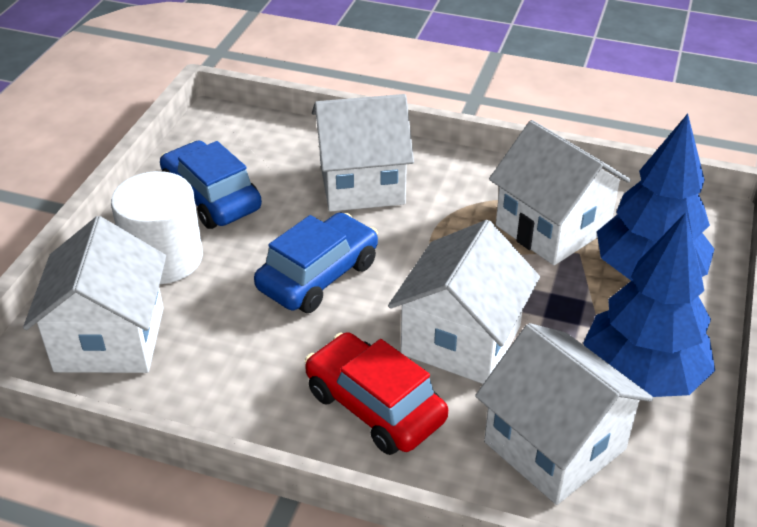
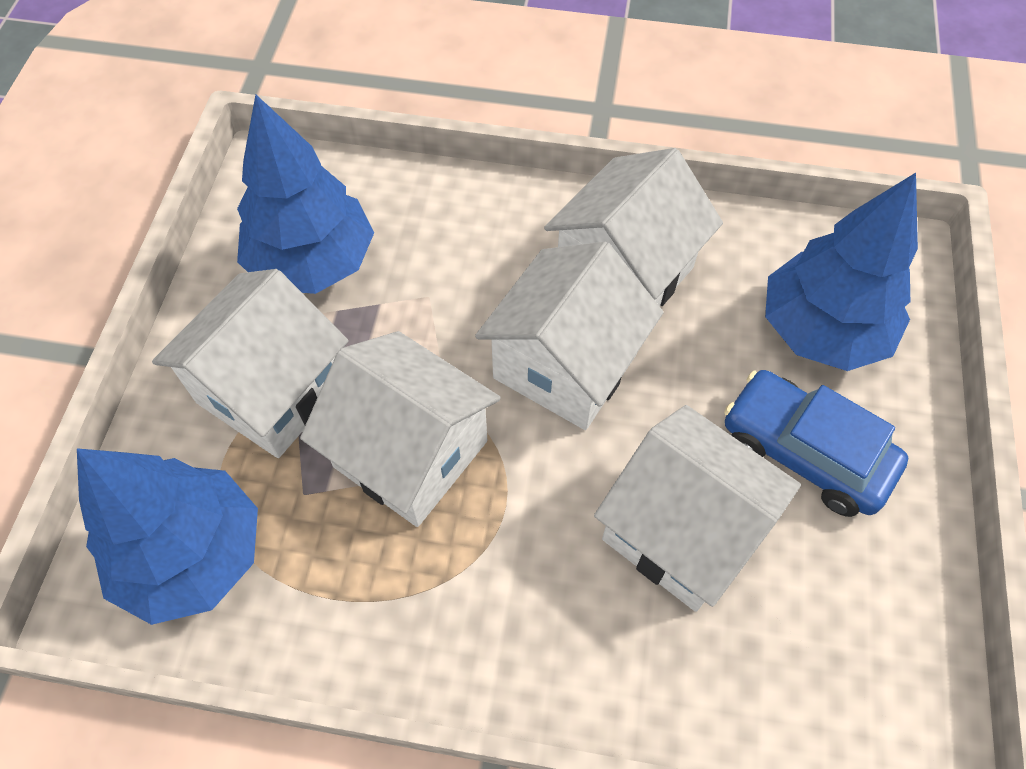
blue car: [160,141,262,229] [254,212,378,313] = 2 -> [724,370,908,517] = 1
blue tree: [583,212,715,397] [597,114,715,281] = 2 -> [77,448,258,625] [237,95,374,294] [765,173,918,371] = 3
red car: [305,332,448,455] = 1 -> none = 0
white cylinder: [111,171,203,284] = 1 -> none = 0

